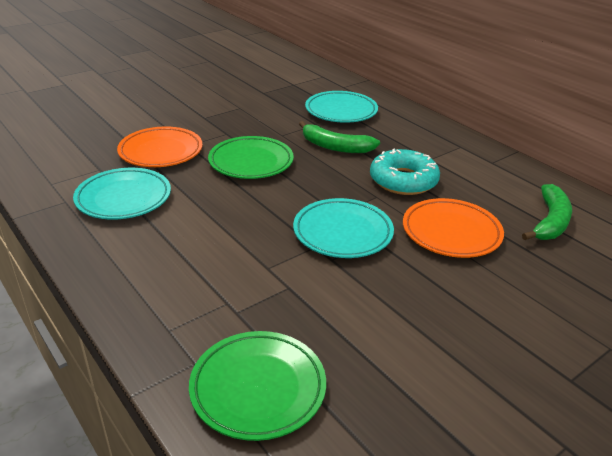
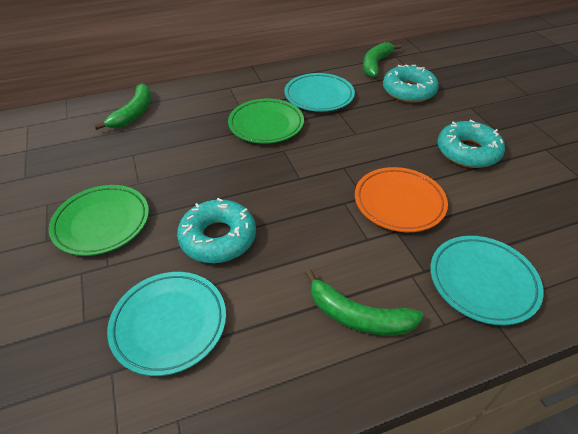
green banana: [299,121,380,153] [522,184,572,240] = 2 -> [94,83,151,130] [305,269,424,336] [363,42,401,78] = 3
orange plate: [117,126,203,167] [403,198,504,258] = 2 -> [355,167,448,232] = 1
turquoise donut: [370,148,440,195] = 1 -> [177,198,256,263] [383,64,439,103] [437,120,505,168] = 3

